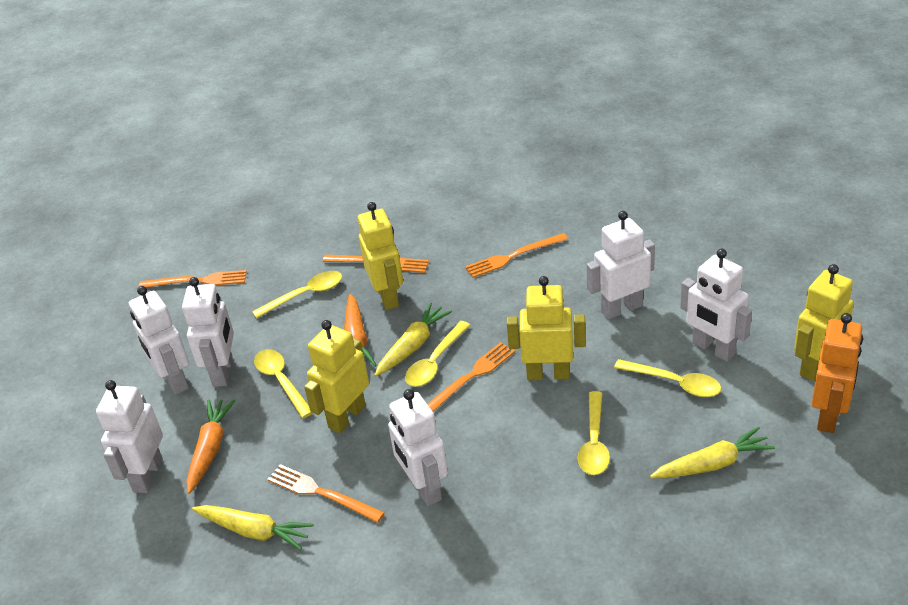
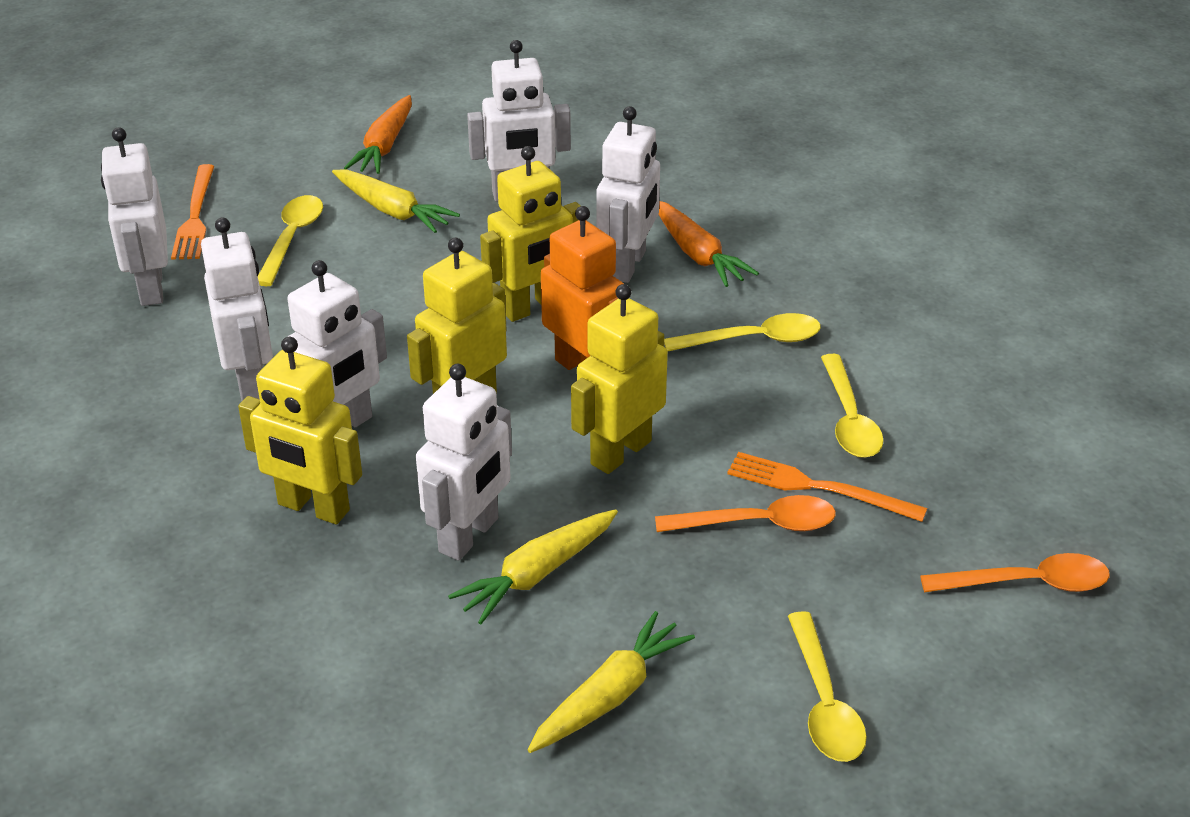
orange fork: [139,270,247,288] [267,464,385,523] [323,255,429,273] [427,342,515,412] [465,233,568,278] = 5 -> [171,164,215,260] [727,452,927,522] = 2
orange spoon: none = 0 -> [655,495,836,532] [920,553,1110,592] = 2
yellow spoon: [252,271,342,318] [254,349,313,418] [405,321,470,387] [578,391,610,475] [614,359,722,397] = 5 -> [258,195,323,286] [664,313,821,352] [788,611,867,762] [821,354,884,458] = 4

